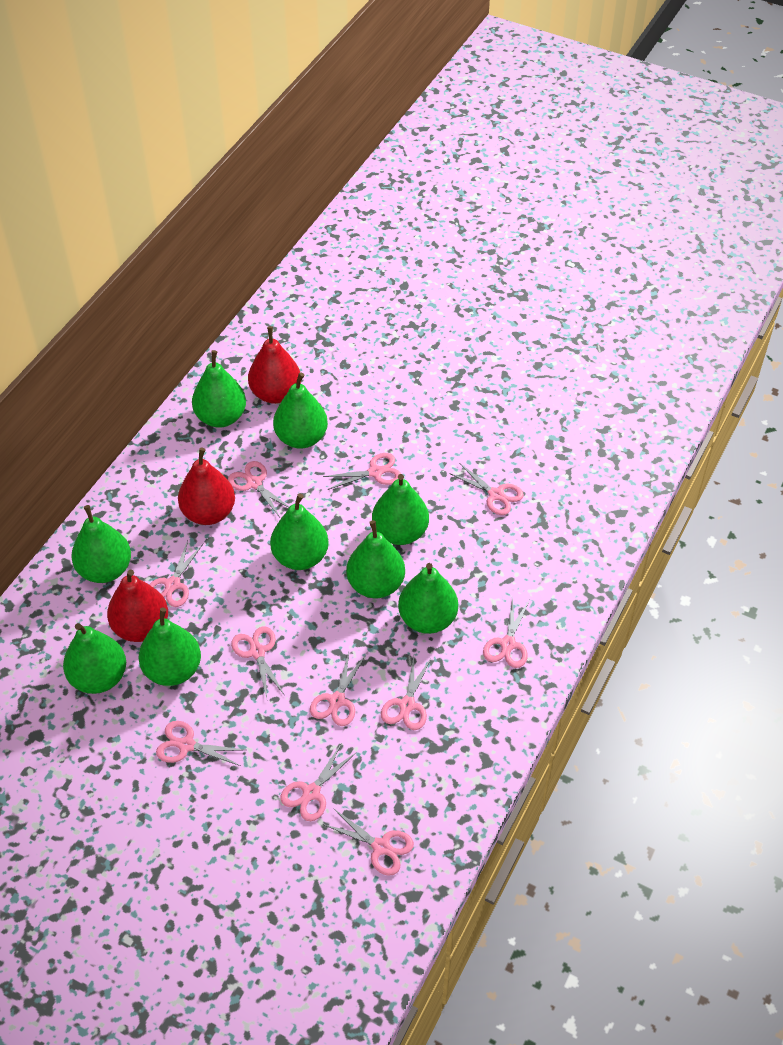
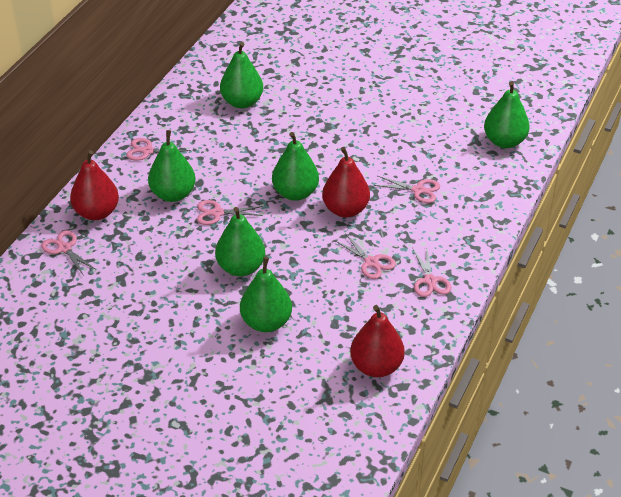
green pear: [63,623,126,694] [71,505,131,583] [139,608,201,686] [192,350,246,428] [270,494,329,570] [273,372,328,449] [346,520,405,598] [372,474,429,545] [398,563,458,634] = 9 -> [148,130,196,202] [215,207,265,276] [220,42,263,109] [240,257,292,332] [272,132,319,201] [484,81,530,148] = 6
pink scissors: [149,540,203,607] [156,721,245,766] [228,461,289,517] [231,626,284,698] [280,744,356,821] [310,652,366,726] [323,453,401,490] [323,808,414,876] [381,656,431,730] [449,463,524,515] [483,597,529,668] = 11 -> [41,230,96,276] [126,138,191,161] [197,200,263,225] [334,233,396,279] [374,176,440,203] [413,249,451,297] = 6

